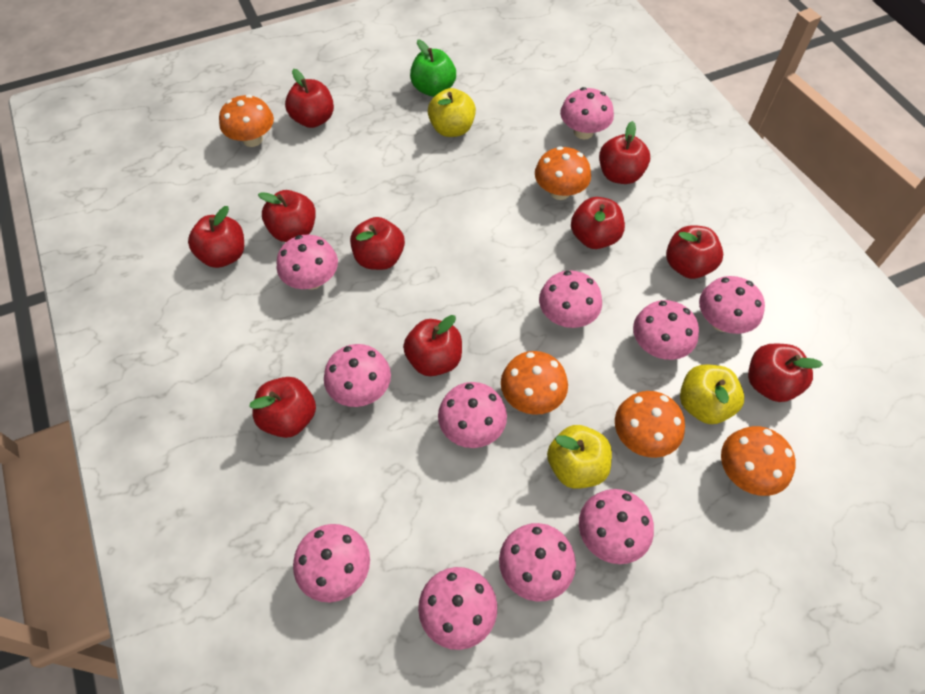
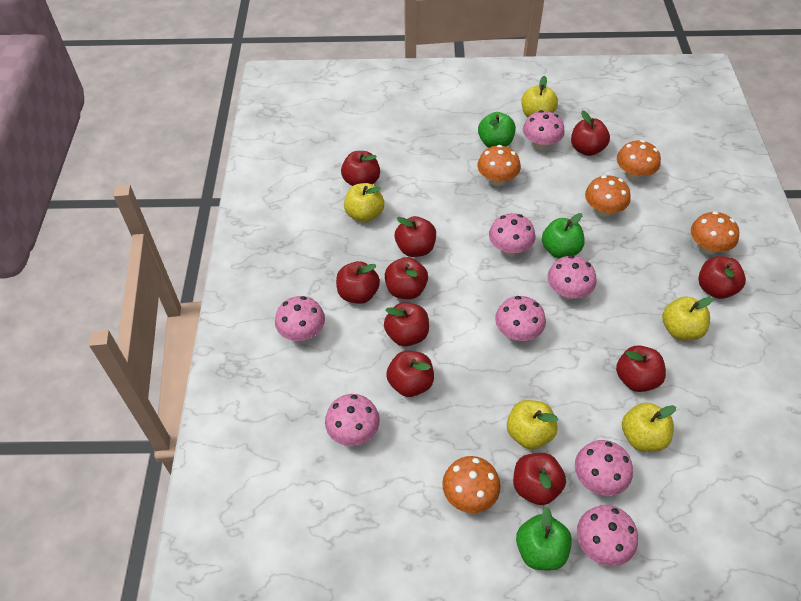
green apple: [410,40,456,97] = 1 -> [478,112,516,148] [516,507,572,570] [542,213,585,259] = 3
pink mushroom: [277,235,338,290] [293,524,370,602] [324,344,391,407] [418,567,497,650] [438,382,507,448] [499,523,576,602] [539,270,602,328] [560,87,614,139] [579,489,654,564] [633,300,699,360] [699,276,765,334] = 11 -> [275,296,325,341] [325,394,380,446] [489,213,535,256] [495,296,546,341] [523,110,565,150] [547,255,596,299] [575,440,633,496] [577,505,638,566] = 8
yellow apple: [428,88,476,137] [547,425,612,489] [680,365,744,424] = 3 -> [344,183,384,223] [507,400,558,449] [521,76,558,117] [622,402,676,452] [662,296,713,340] = 5

